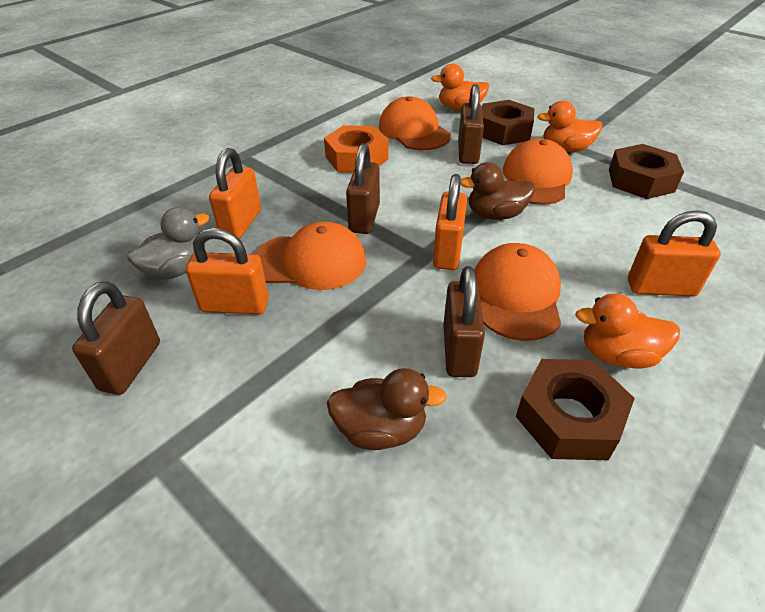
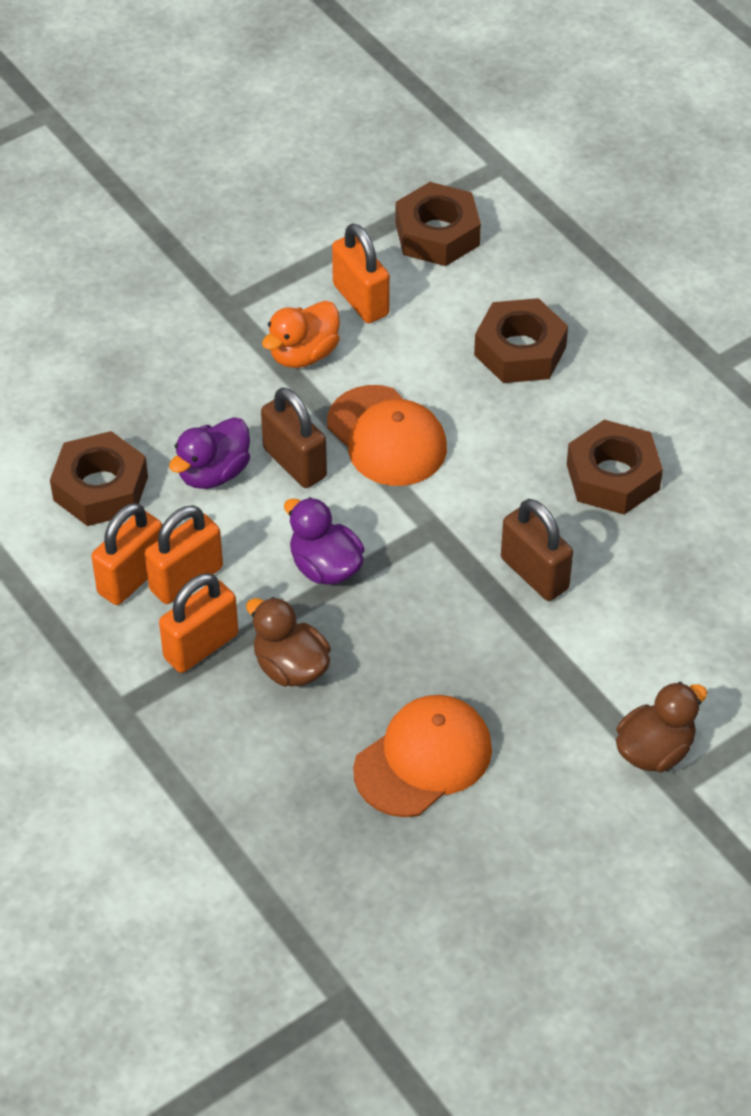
brown nut: [482,100,534,145] [516,359,635,460] [609,144,684,199] = 3 -> [50,431,148,526] [395,182,481,266] [474,298,568,383] [567,420,663,515] = 4
brown padlock: [72,281,160,395] [346,143,380,234] [443,266,485,377] [458,84,484,164] = 4 -> [261,387,327,488] [501,499,573,601] = 2
grey duck: [128,207,209,280] = 1 -> none = 0
orange cap: [255,222,366,290] [379,96,451,150] [475,243,561,341] [503,139,573,205] = 4 -> [327,385,447,486] [353,695,492,817] = 2
orange duck: [431,64,489,111] [537,100,602,153] [575,293,680,369] = 3 -> [262,301,340,368] = 1
orange nut: [324,125,388,173] = 1 -> none = 0
purple duck: none = 0 -> [169,417,250,489] [284,497,364,585] = 2

